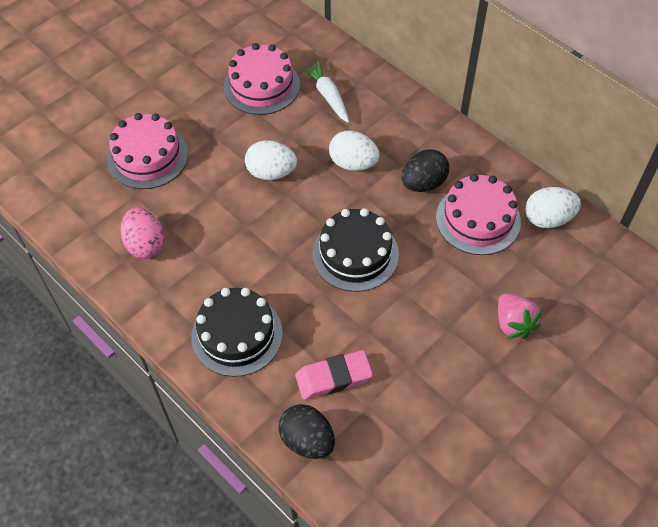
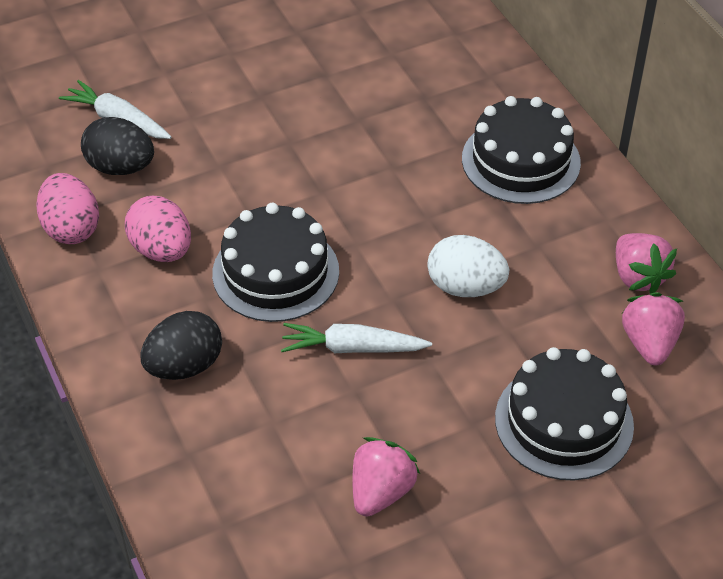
black cake: [191,288,283,377] [312,208,399,292] = 2 -> [212,203,339,322] [462,96,581,204] [495,347,634,481] = 3
pink cake: [107,113,188,189] [224,43,300,115] [436,174,521,255] = 3 -> none = 0
pink egg: [121,207,165,259] = 1 -> [36,173,99,244] [125,196,191,262] = 2
pink eraser: [295,350,373,400] = 1 -> none = 0
pink strawberry: [498,293,542,339] = 1 -> [352,437,420,517] [616,233,677,294] [622,292,685,365] = 3
white carrot: [300,61,349,123] = 1 -> [59,80,171,139] [281,323,432,353] = 2
white egg: [245,140,297,180] [329,130,380,171] [525,187,581,228] = 3 -> [427,235,509,297] = 1

